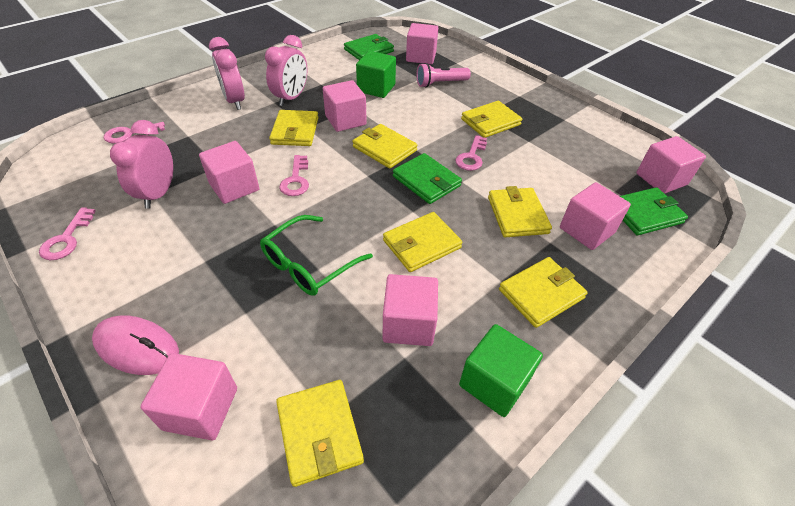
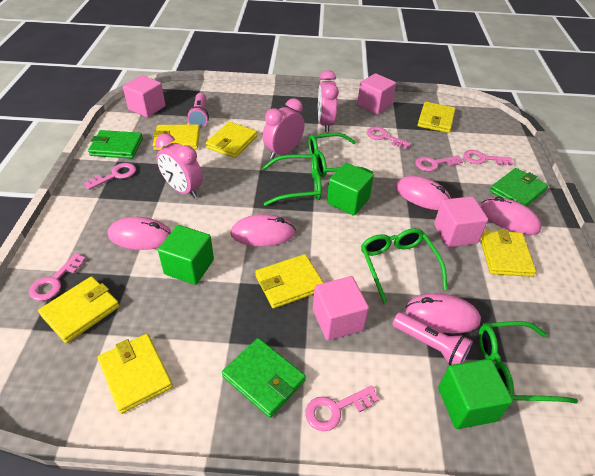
green cube: [356,51,396,98] [459,324,543,417] = 2 -> [158,225,214,285] [327,163,374,216] [438,359,513,429] = 3
green glasses: [260,215,373,296] = 1 -> [262,154,322,206] [308,133,373,177] [361,228,447,303] [479,321,578,404] = 4
pink cube: [140,353,237,440] [199,141,259,204] [323,80,367,132] [383,274,438,346] [406,23,438,64] [560,182,631,250] [636,136,706,194] = 7 -> [123,75,165,117] [313,276,369,341] [357,73,396,115] [434,196,488,248] = 4
pink flashlight: [416,63,471,88] = 1 -> [187,93,209,128] [393,312,473,366] = 2
pink key: [39,207,96,260] [104,122,165,143] [279,155,309,196] [455,135,487,171] = 4 -> [29,253,86,301] [84,163,136,190] [305,385,379,431] [367,126,411,149] [415,155,463,172] [463,150,513,165] = 6
pink mouse: [92,315,179,375] = 1 -> [108,217,171,250] [230,214,296,246] [395,176,451,210] [405,293,481,333] [480,196,541,235] = 5

